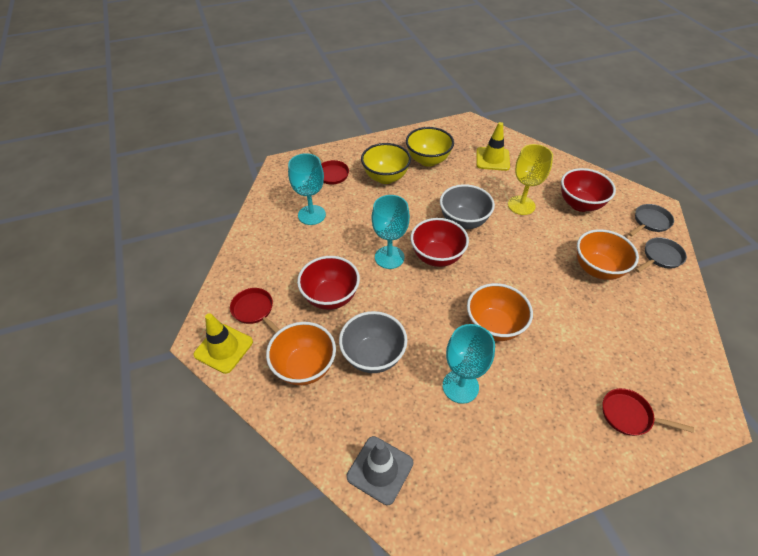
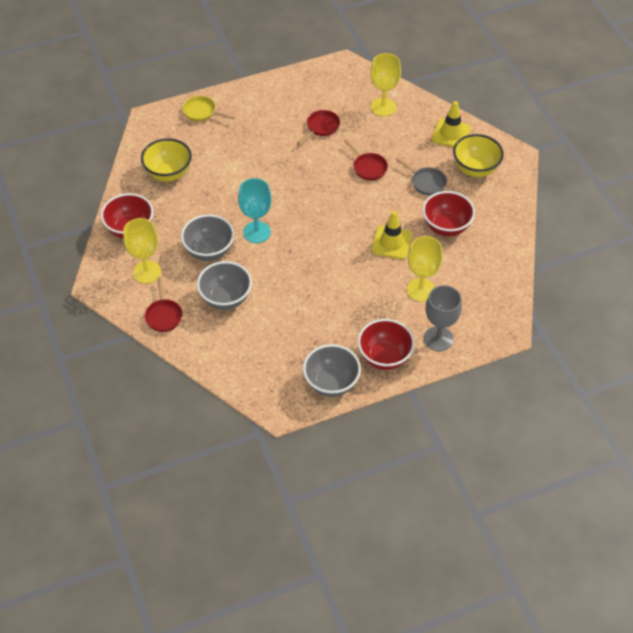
grey bowl: [339,311,407,373] [440,184,495,229] = 2 -> [181,214,234,261] [197,261,252,310] [303,344,361,397] = 3
grey goblet: none = 0 -> [424,285,462,351] = 1
grey pan: [628,204,674,236] [635,237,687,272] = 2 -> [396,157,447,195] = 1
grey traffic cone: [347,436,413,505] = 1 -> none = 0
orange bowl: [266,322,336,385] [467,283,533,341] [577,229,639,280] = 3 -> none = 0
turquoise goblet: [288,153,326,225] [372,195,410,269] [443,324,495,404] = 3 -> [238,178,272,243] = 1
yellow goblet: [508,144,553,215] = 1 -> [123,218,161,284] [370,53,401,116] [407,236,443,302] = 3
yellow pan: none = 0 -> [182,96,235,121] = 1

